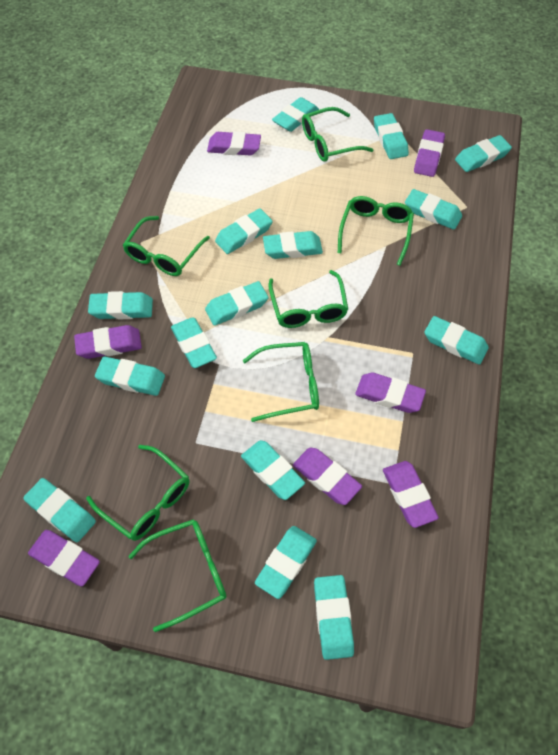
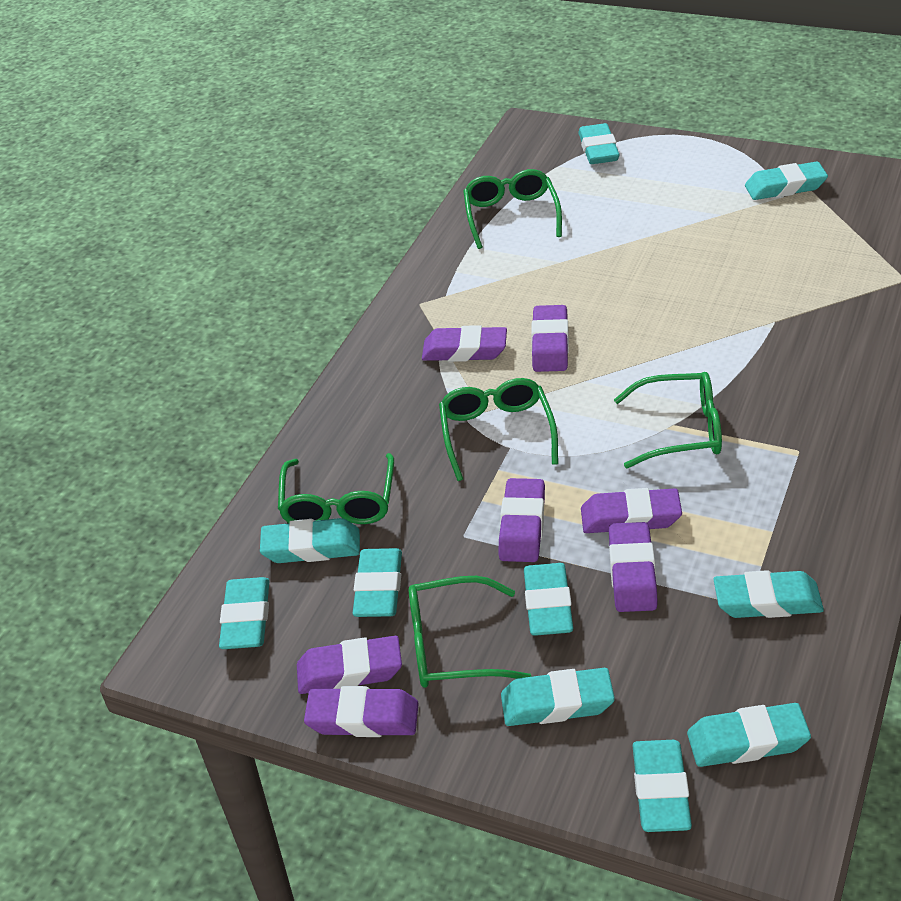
green glasses: [86,445,189,541] [123,216,210,276] [128,519,227,632] [243,342,319,422] [268,270,348,328] [302,107,374,162] [338,196,414,266] = 7 -> [278,453,394,524] [409,576,532,688] [439,378,558,481] [463,169,562,249] [614,372,722,468] = 5
turquoise eraser: [23,478,96,542] [88,291,153,320] [95,357,165,396] [171,318,217,368] [205,281,269,326] [215,208,273,254] [241,440,305,500] [255,526,317,599] [263,231,323,259] [272,97,319,132] [314,575,354,660] [374,113,409,159] [405,189,462,230] [424,316,489,365] [455,135,512,172] = 15 -> [219,577,269,649] [260,518,360,563] [353,548,402,617] [501,668,615,726] [524,563,573,636] [578,123,620,164] [632,740,692,832] [687,703,811,767] [713,570,824,618] [745,162,828,200] = 10

